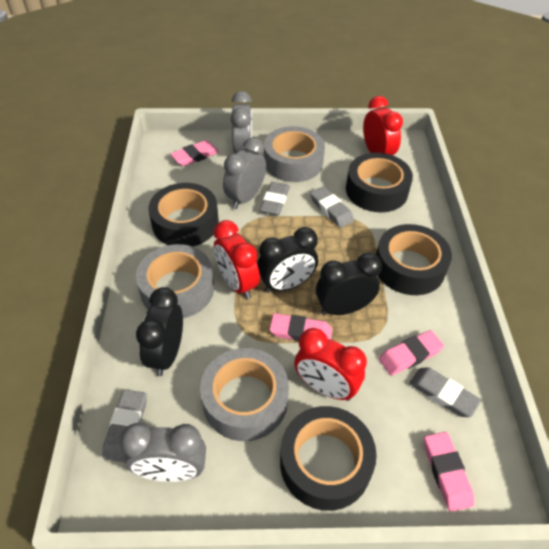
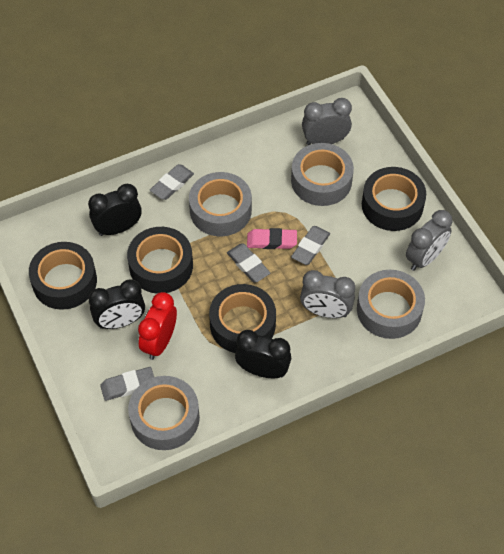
grey tape: [136,244,214,318] [200,348,289,441] [264,126,325,182] = 3 -> [128,376,200,450] [189,172,252,236] [291,143,354,206] [357,270,425,339] = 4
pink eraser: [170,140,219,166] [269,313,332,342] [379,330,444,376] [424,432,474,512] = 4 -> [247,228,297,249] = 1
red clock: [214,220,260,299] [294,328,367,401] [363,96,403,155] = 3 -> [138,292,177,360] = 1

